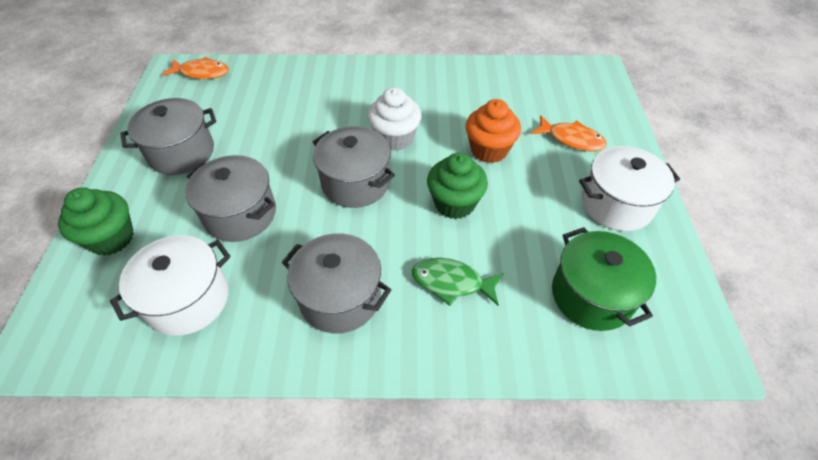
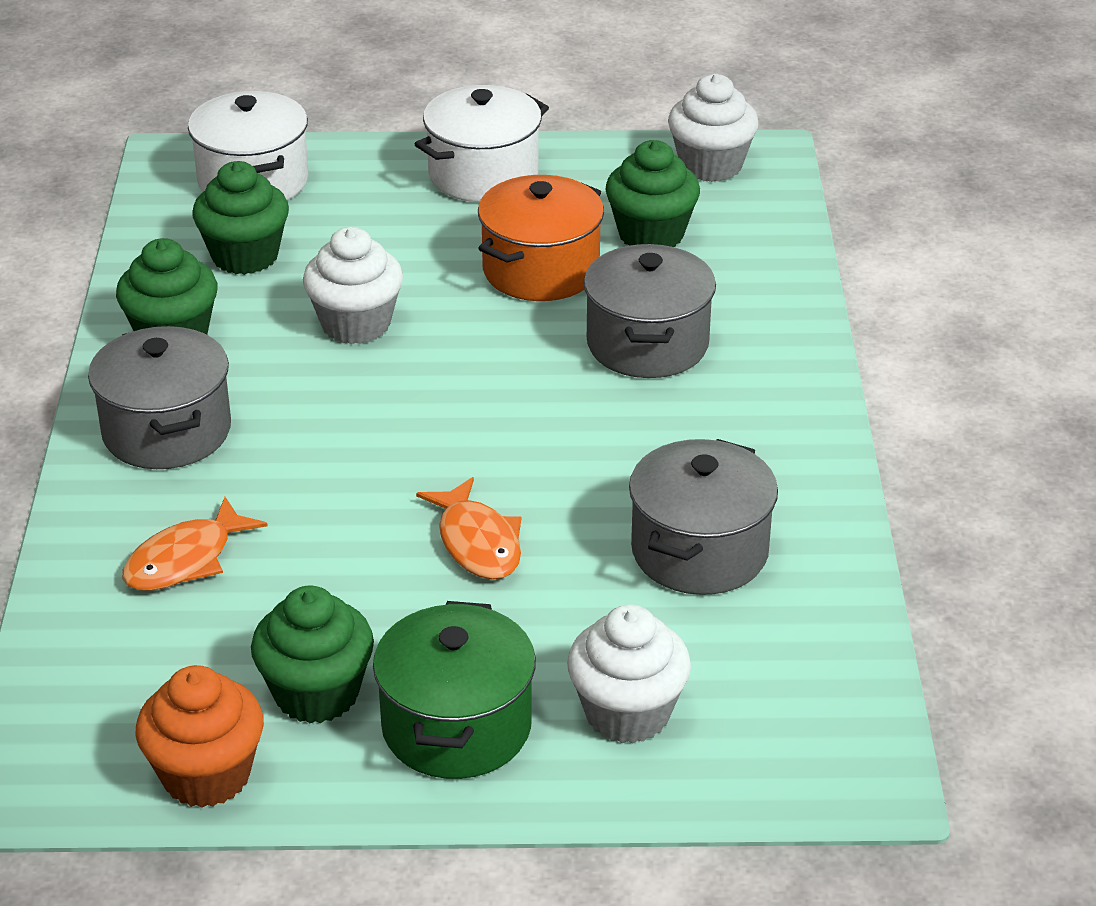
green cupcake: [58,187,134,256] [427,153,488,219] = 2 -> [116,238,218,335] [192,161,289,275] [251,585,374,723] [605,140,700,247] = 4
green fish: [412,258,503,306] = 1 -> none = 0
grey pot: [120,98,216,175] [185,155,276,242] [282,233,391,333] [313,126,395,208] = 4 -> [88,326,231,469] [584,244,716,378] [629,439,778,595] = 3
orange pot: none = 0 -> [478,175,604,301] = 1
white cupcake: [368,87,422,151] = 1 -> [303,227,403,344] [567,604,691,743] [668,74,759,182] = 3

